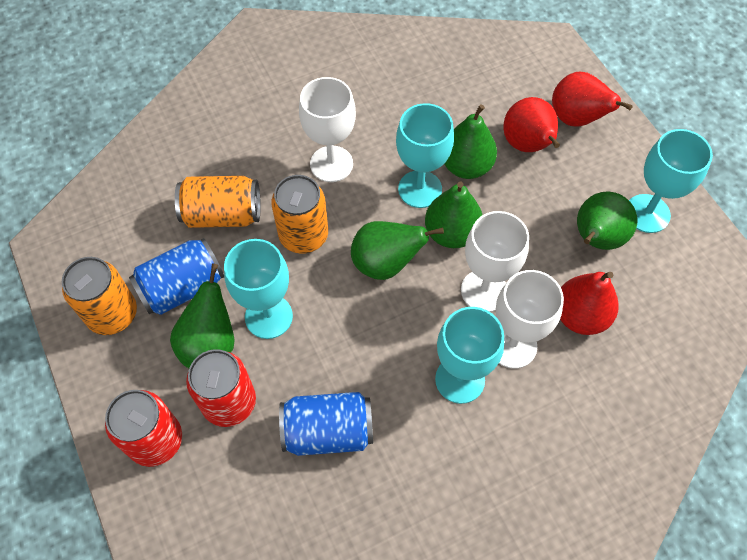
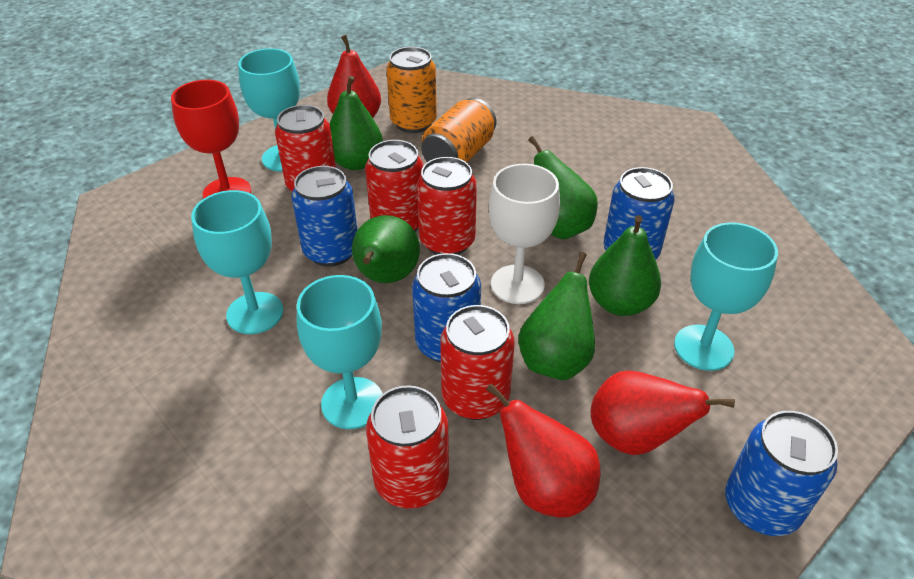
blue can: [129,238,224,315] [279,392,373,456] = 2 -> [292,166,357,267] [412,253,481,363] [604,167,675,260] [725,411,838,536] = 4
orange can: [62,257,137,335] [175,176,261,228] [271,175,328,254] = 3 -> [386,47,437,133] [421,98,496,162] = 2
red can: [105,390,182,467] [186,349,256,427] = 2 -> [275,105,336,192] [365,140,423,231] [366,385,449,509] [417,157,477,255] [440,305,515,420] = 5
red goblet: none = 0 -> [171,80,251,199] = 1
white goblet: [299,77,356,182] [461,211,529,312] [496,270,564,369] = 3 -> [488,164,560,304] = 1

